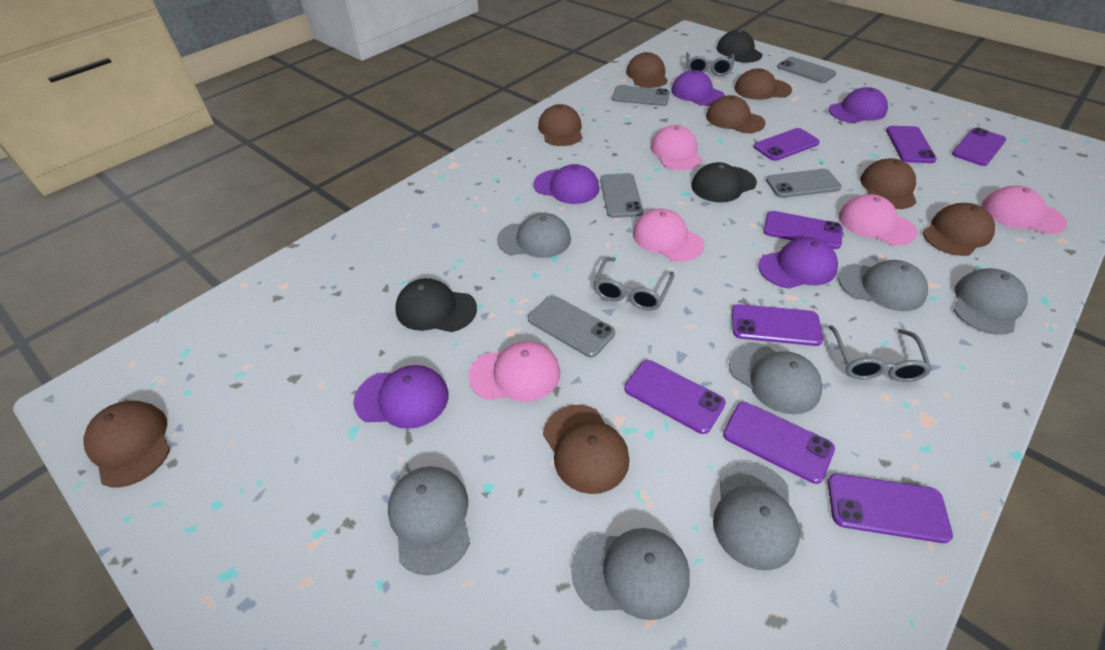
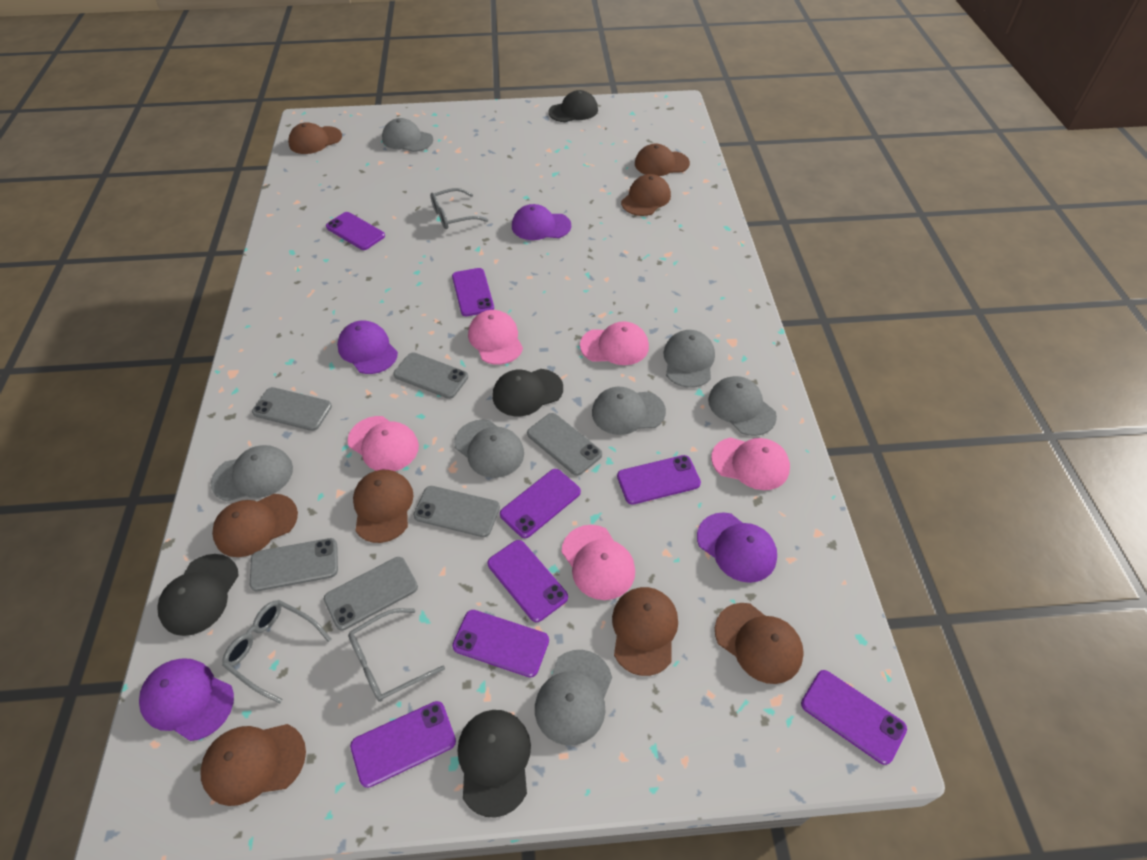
black cap: [395,278,477,332] [691,162,757,203] [717,30,762,63] = 3 -> [158,554,239,636] [458,710,531,818] [493,369,563,416] [548,90,598,122] = 4
grey phone: [528,295,615,357] [600,173,643,218] [612,85,670,106] [766,169,842,198] [777,57,836,83] = 5 -> [250,538,338,591] [252,387,332,431] [324,557,418,630] [393,352,468,399] [413,486,500,537] [527,413,602,476] = 6
purple cap: [354,365,449,429] [534,164,599,204] [671,70,725,106] [758,237,838,289] [829,87,888,123] = 5 -> [139,658,234,741] [337,320,398,374] [512,204,571,240] [697,512,777,583] = 4

